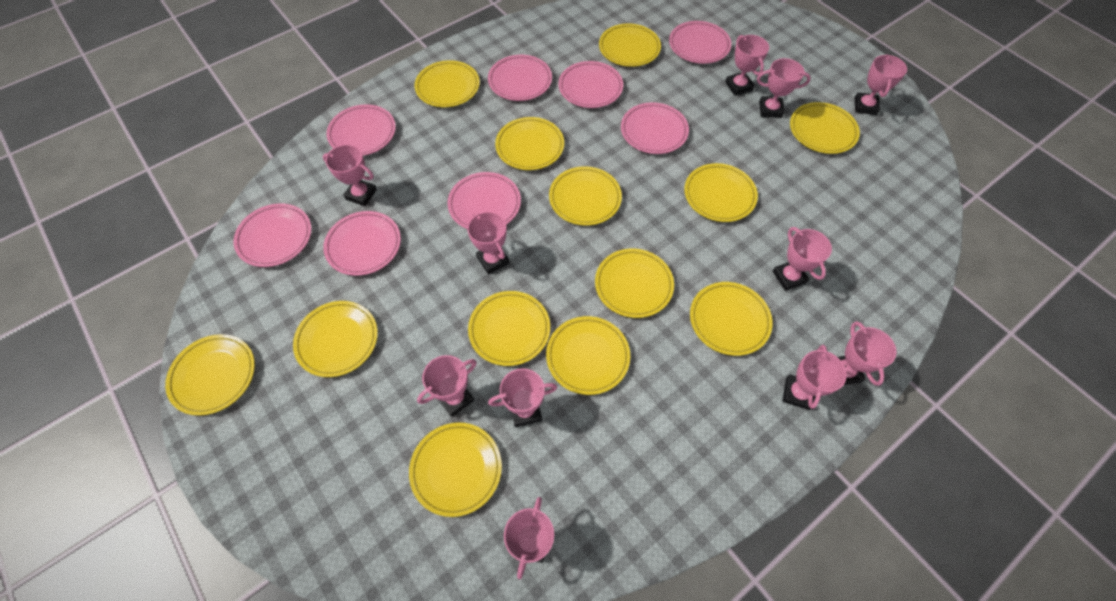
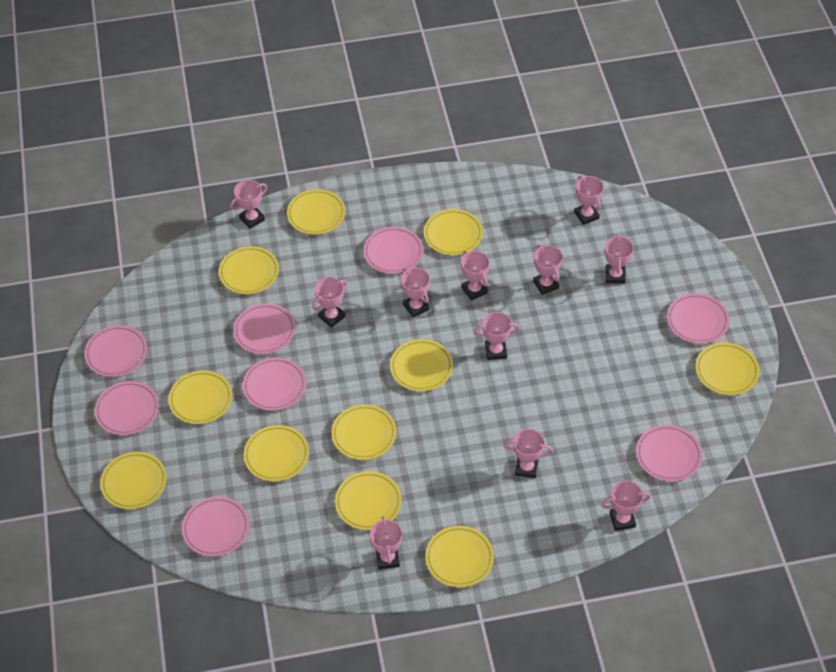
yellow plate: [165,334,255,416] [293,301,378,377] [409,423,502,517] [414,60,480,107] [468,291,550,366] [495,117,564,170] [546,316,630,395] [549,166,622,226] [595,249,674,318] [599,23,661,67] [684,163,758,222] [690,282,773,356] [790,102,860,154] = 13 -> [100,452,167,509] [168,370,232,424] [219,246,279,294] [244,425,309,482] [287,189,346,235] [332,404,396,460] [335,471,402,530] [390,339,453,391] [424,209,483,255] [425,526,494,587] [696,343,760,395] = 11

